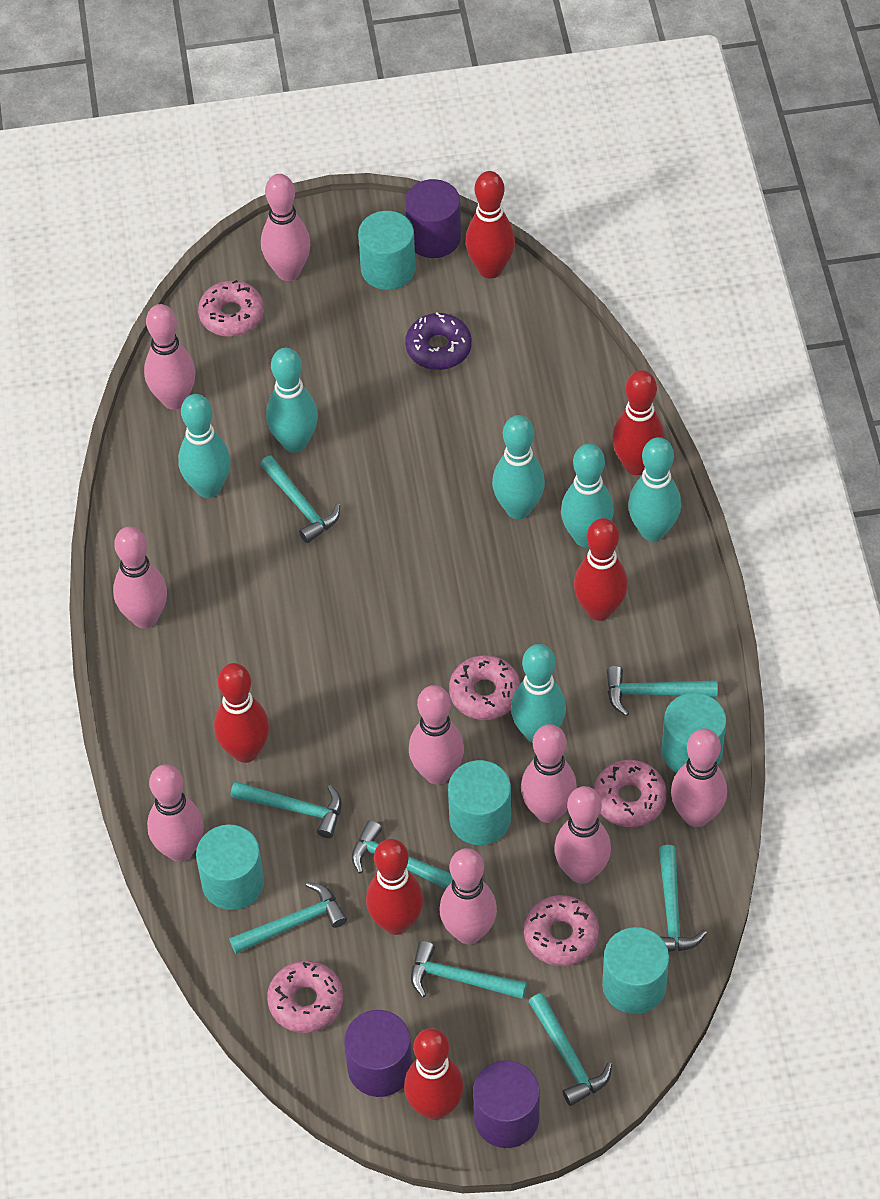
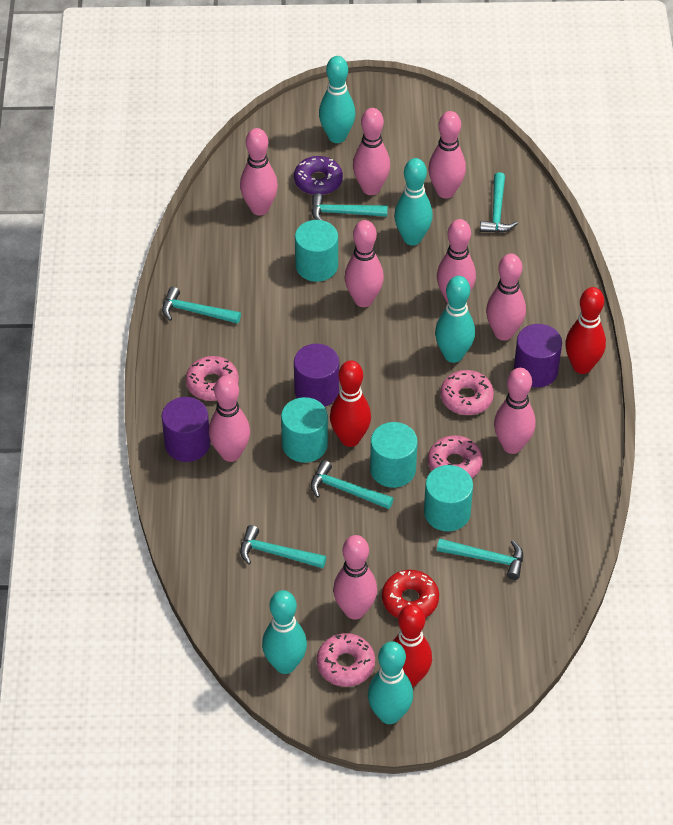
pink donut: [198,280,264,337] [267,961,343,1033] [449,655,520,720] [524,895,599,966] [594,760,667,827] = 5 -> [186,356,239,401] [317,633,375,687] [428,435,483,478] [440,370,494,415] = 4
red bowling pin: [214,663,269,763] [366,839,423,935] [404,1028,463,1120] [465,171,515,279] [574,518,628,621] [612,370,664,475] = 6 -> [330,360,371,447] [393,604,432,687] [565,287,606,374] = 3
red donut: none = 0 -> [382,570,439,618] = 1
turquoise bowling pin: [178,394,231,498] [266,348,318,453] [492,415,545,519] [511,644,566,743] [561,444,614,547] [628,437,681,541] = 6 -> [262,590,307,674] [319,56,356,143] [368,641,413,724] [394,158,433,245] [435,276,475,363] = 5
turquoise cylinder: [196,825,264,910] [358,211,416,290] [448,760,511,845] [602,927,669,1014] [661,693,726,773] = 5 -> [281,397,328,463] [295,220,338,282] [370,422,418,488] [424,465,473,532] = 4
turquoise hammer: [229,882,347,954] [230,781,342,838] [260,456,340,543] [352,820,453,889] [411,941,527,999] [529,993,612,1106] [607,666,718,716] [659,845,707,952] = 8 -> [162,287,241,324] [240,525,326,568] [311,193,388,220] [311,460,394,509] [437,538,523,580] [480,172,518,233] = 6

